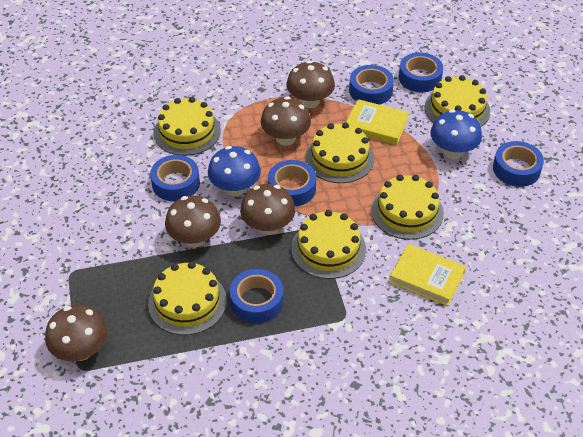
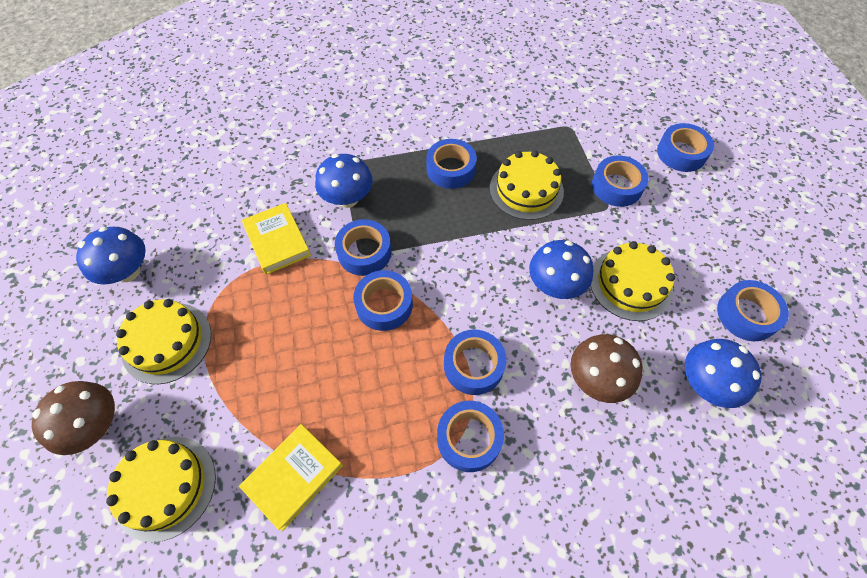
blue mushroom: [208,146,261,196] [430,110,482,159] = 2 -> [76,227,146,284] [315,154,373,208] [529,240,594,299] [685,339,762,408] = 4
blue tape: [150,155,200,201] [230,269,283,323] [268,160,316,207] [349,65,394,105] [399,52,443,92] [493,141,544,187] = 6 -> [335,219,391,276] [353,270,413,331] [426,139,477,189] [437,401,504,472] [444,330,507,395] [592,155,649,207] [657,123,714,172] [717,280,789,341] = 8
brown mushroom: [45,305,108,361] [165,195,221,247] [240,184,295,235] [261,96,311,146] [286,61,335,108] = 5 -> [32,381,115,455] [571,334,643,403] = 2
yellow cake: [148,261,227,335] [154,97,221,156] [291,210,366,279] [306,122,374,183] [371,175,444,240] [424,75,490,127] = 6 -> [106,437,216,542] [116,299,211,384] [490,150,564,220] [590,241,675,321] = 4

